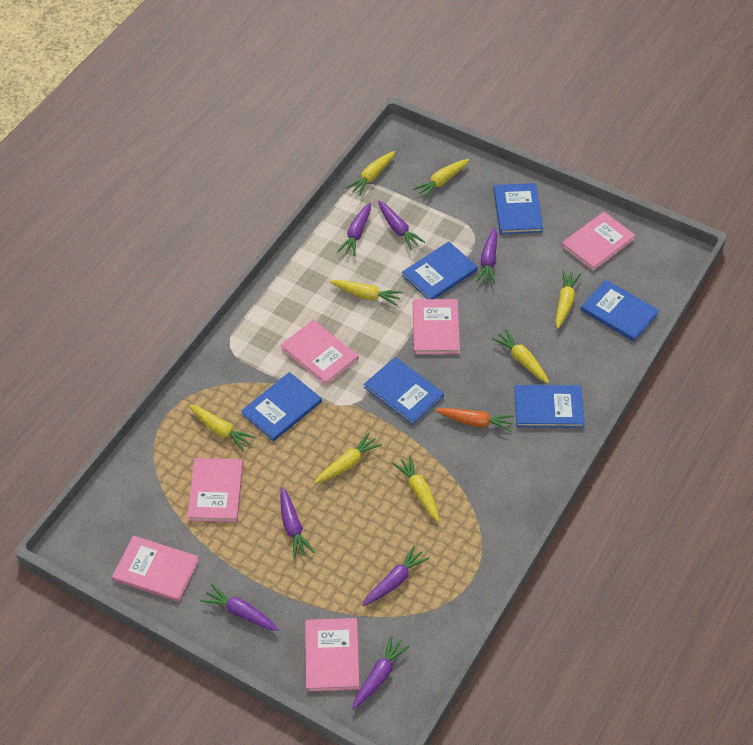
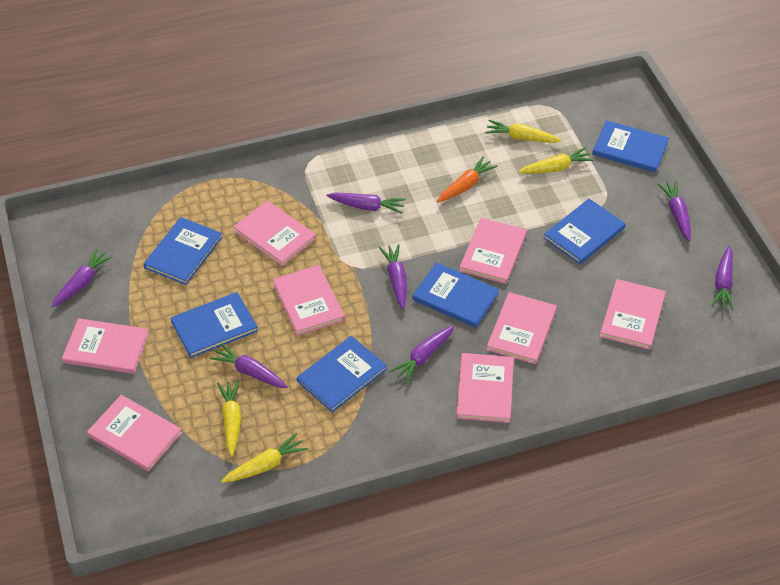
pink book: [112,536,199,602] [187,458,243,522] [281,320,359,386] [305,618,360,691] [413,299,460,354] [561,212,636,271] = 6 -> [62,318,149,374] [87,395,182,471] [233,201,316,266] [273,265,345,336] [456,353,514,423] [459,218,527,284] [487,292,557,364] [600,279,666,350] = 8
yellow carrot: [189,404,256,451] [314,432,382,484] [330,280,403,306] [346,151,395,196] [392,455,440,522] [413,159,469,199] [492,329,549,383] [556,270,581,329] = 8 -> [217,380,241,456] [221,433,308,483] [485,120,561,143] [518,147,594,174] = 4

